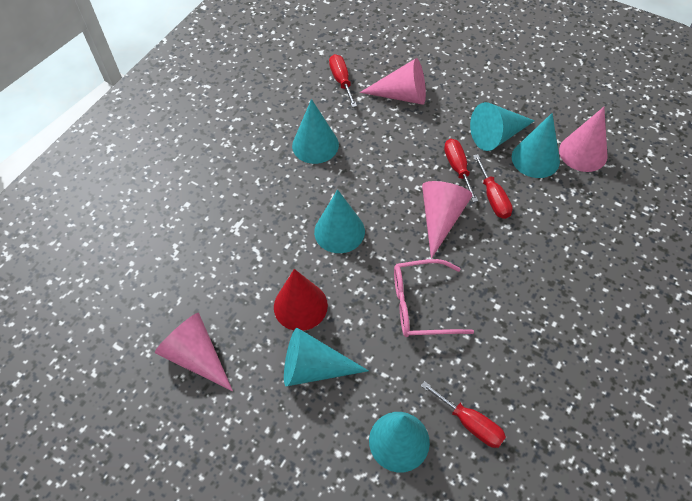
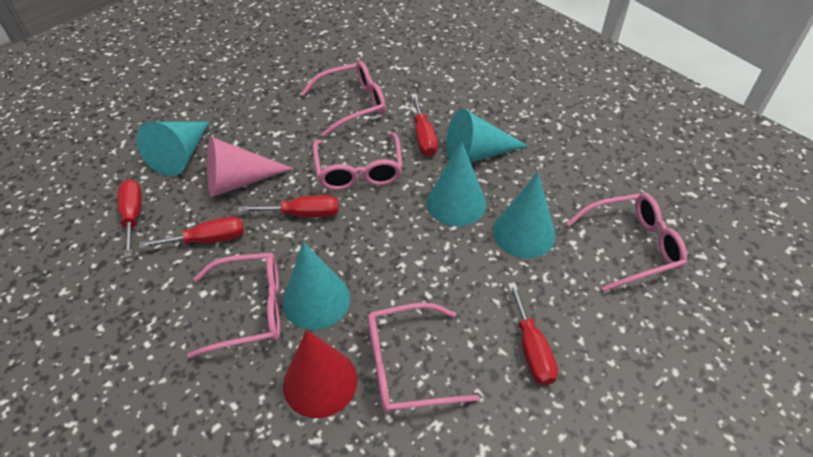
pink cone: [155,313,233,391] [360,58,426,105] [422,181,472,259] [559,107,608,172] = 4 -> [207,137,294,197] = 1
pink glasses: [394,259,474,337] = 1 -> [187,253,280,359] [301,61,386,137] [313,132,403,190] [368,302,480,413] [566,193,687,292] = 5
red screwdriver: [329,54,357,108] [421,381,506,448] [444,139,478,202] [473,154,513,219] = 4 -> [118,179,142,258] [139,217,244,248] [240,195,339,218] [412,95,438,156] [508,282,558,385] = 5
turquoise cone: [284,328,369,387] [292,99,339,164] [314,189,365,253] [369,412,430,473] [470,102,535,151] [512,113,560,178] = 6 -> [136,122,210,176] [282,242,350,330] [427,141,486,226] [446,109,527,163] [493,172,556,258] = 5

